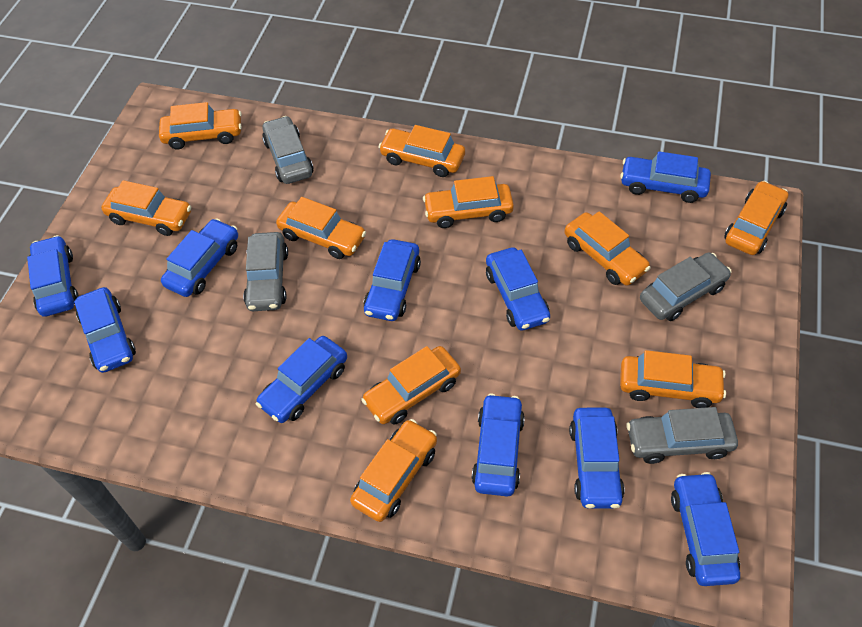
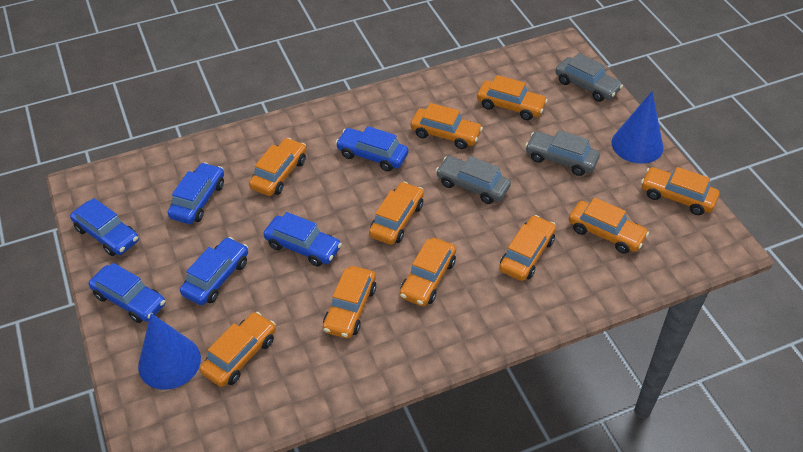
blue car: [27,235,79,317] [74,287,136,373] [161,218,238,297] [256,336,347,423] [364,239,421,321] [472,394,525,496] [486,247,550,330] [569,408,625,509] [620,151,711,203] [671,472,740,586] = 10 -> [70,198,139,256] [88,263,165,323] [168,162,224,224] [180,237,248,305] [264,212,342,267] [335,126,408,171] = 6
blue cone: none = 0 -> [138,313,201,390] [612,92,664,164] = 2
grey car: [243,232,288,311] [262,116,313,184] [627,407,738,464] [640,252,732,321] = 4 -> [436,156,511,204] [525,130,600,176] [555,53,623,102] = 3

